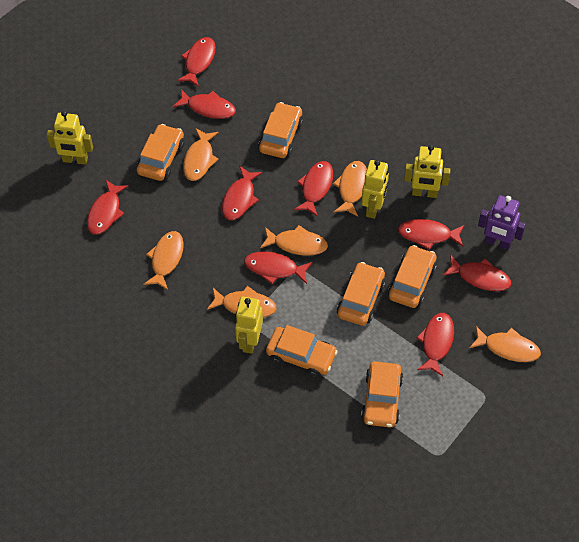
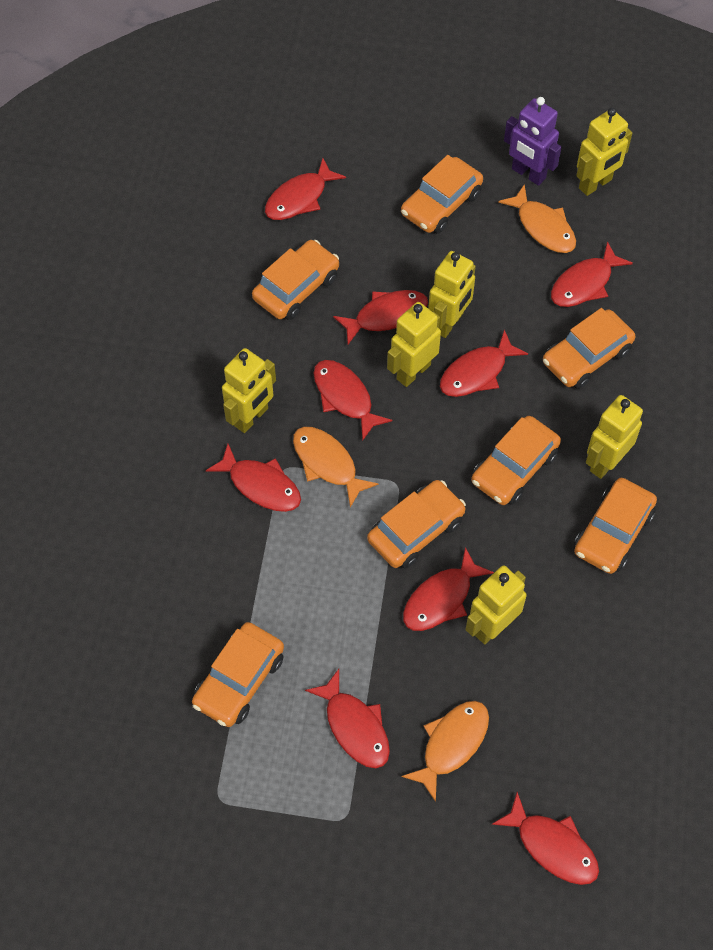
orange car: [137,124,184,181] [258,102,303,158] [266,325,338,377] [337,262,386,326] [361,361,403,428] [388,245,437,308] = 6 -> [192,622,284,727] [252,240,339,320] [367,480,466,569] [401,155,483,234] [471,416,561,505] [543,308,635,389] [574,478,657,574] = 7
orange fish: [144,231,184,290] [183,128,219,181] [207,286,276,317] [260,225,328,256] [333,161,367,217] [470,326,541,362] = 6 -> [293,427,378,508] [402,701,489,802] [498,184,576,253] = 3
yellow robot: [47,111,93,165] [235,297,263,354] [361,160,389,219] [404,145,451,198] = 4 -> [222,348,276,433] [387,302,441,387] [428,251,476,338] [465,565,527,644] [576,108,632,196] [586,395,643,479] = 6

